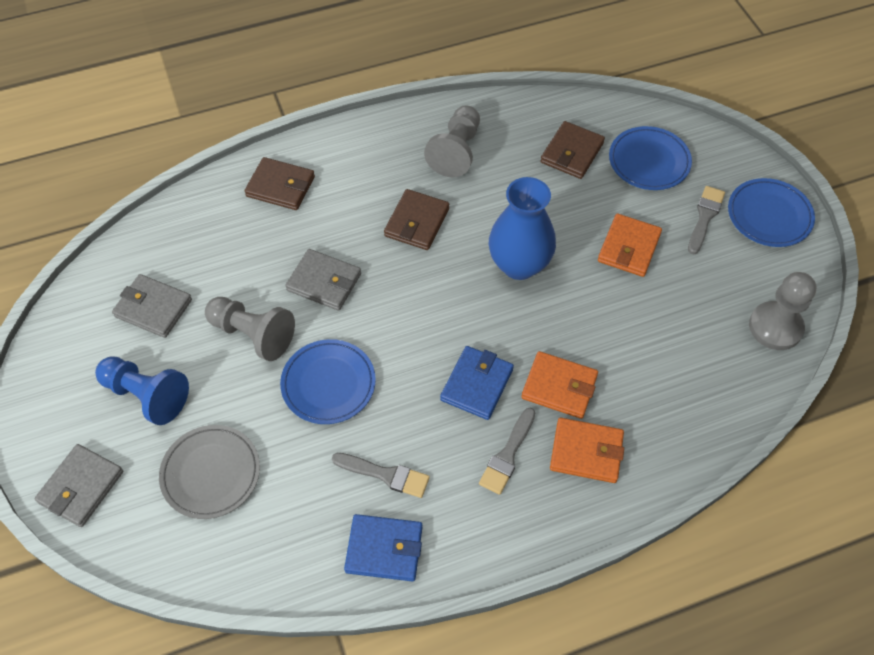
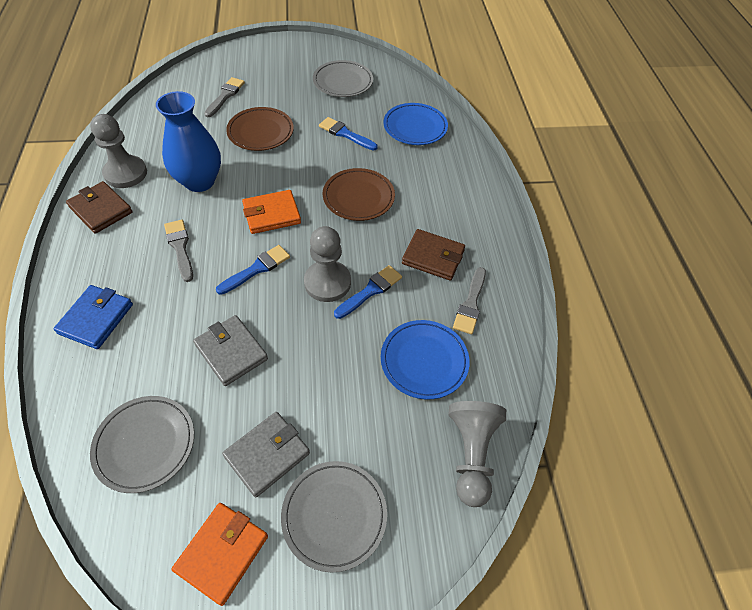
blue brush: none = 0 -> [216,245,290,295] [319,117,378,151] [334,265,402,319] = 3
blue pawn: [95,356,189,425] = 1 -> none = 0
blue plate: [280,339,376,424] [609,126,692,190] [728,178,815,247] = 3 -> [381,320,470,400] [383,103,448,145] = 2
blue wallet: [344,514,423,582] [440,346,514,420] = 2 -> [53,285,133,349] = 1
brown plate: none = 0 -> [226,107,294,151] [323,168,395,221] = 2
brown wallet: [245,157,315,210] [384,189,449,250] [541,121,605,179] = 3 -> [66,181,133,234] [402,229,465,281] = 2
grey plate: [159,425,260,519] = 1 -> [90,396,194,493] [281,461,387,572] [313,60,373,97] = 3
grey wallet: [34,444,123,527] [112,274,192,338] [285,249,361,311] = 3 -> [193,315,268,386] [222,412,310,498] = 2
orange wallet: [521,351,598,419] [550,418,624,483] [598,214,662,277] = 3 -> [172,503,268,606] [242,190,301,234] = 2

